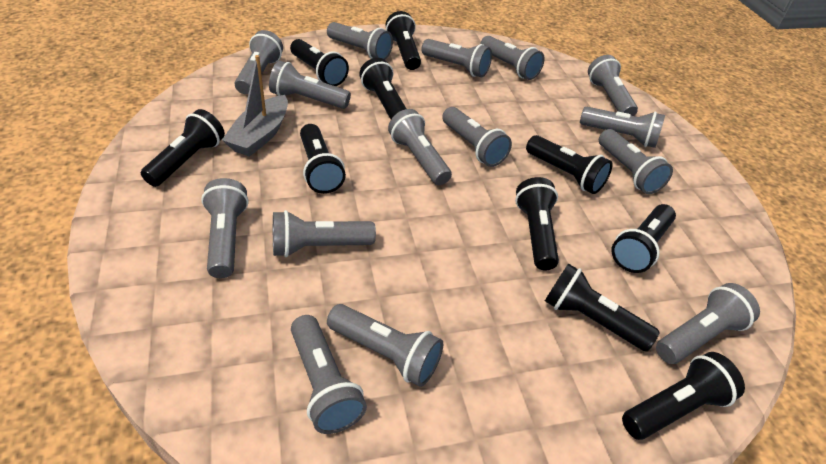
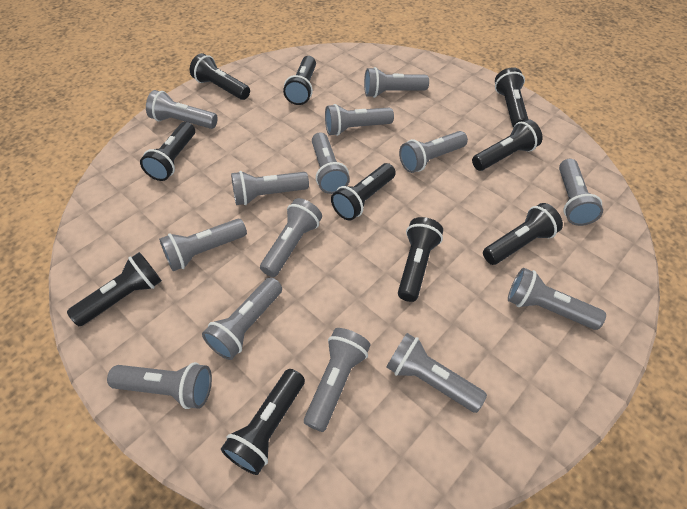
grey boat: [222,55,288,157] = 1 -> none = 0
grey flashlight: [201,178,249,278] [235,30,283,94] [269,61,351,109] [273,210,376,257] [291,315,367,434] [327,22,393,59] [327,304,443,387] [388,109,452,185] [422,39,492,77] [442,107,512,167] [480,36,545,80] [580,107,665,148] [588,55,638,116] [599,129,673,194] [656,283,760,364] = 15 -> [107,362,212,409] [146,90,218,129] [159,219,247,271] [202,277,282,360] [231,171,309,205] [260,198,322,277] [304,328,370,432] [312,132,350,194] [325,104,394,136] [364,67,429,98] [386,333,487,413] [399,131,468,173] [508,268,606,330] [559,159,603,226] = 14

